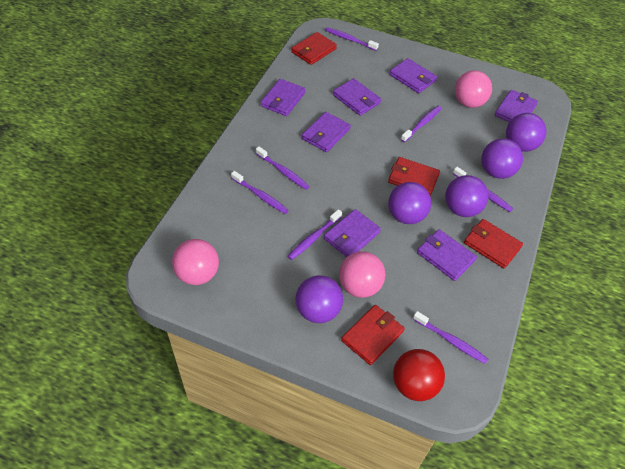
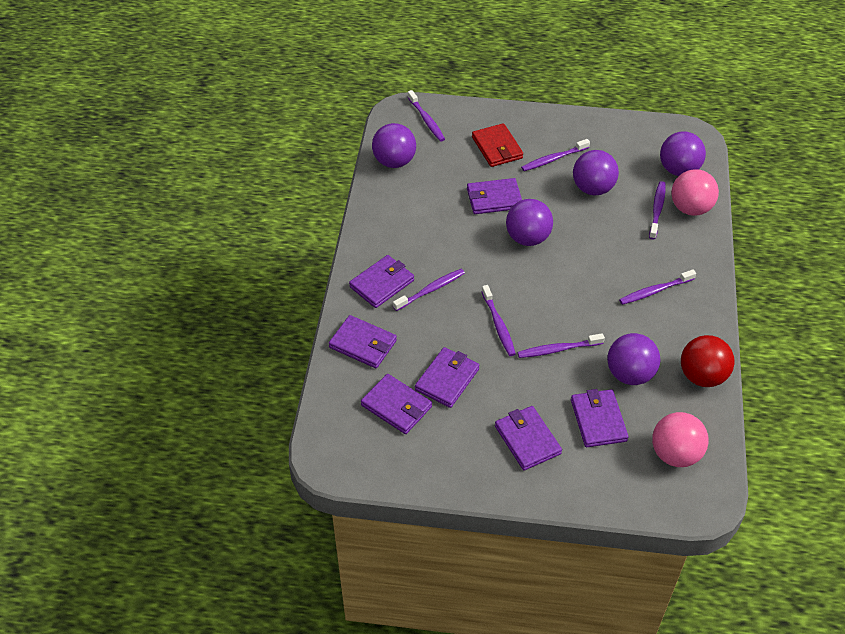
pink ball: [172,239,219,285] [339,251,385,298] [455,70,492,108] = 3 -> [652,412,709,467] [671,169,719,216] = 2
red wallet: [291,32,337,65] [341,305,405,365] [388,157,440,196] [464,219,523,269] = 4 -> [472,123,523,167] = 1

